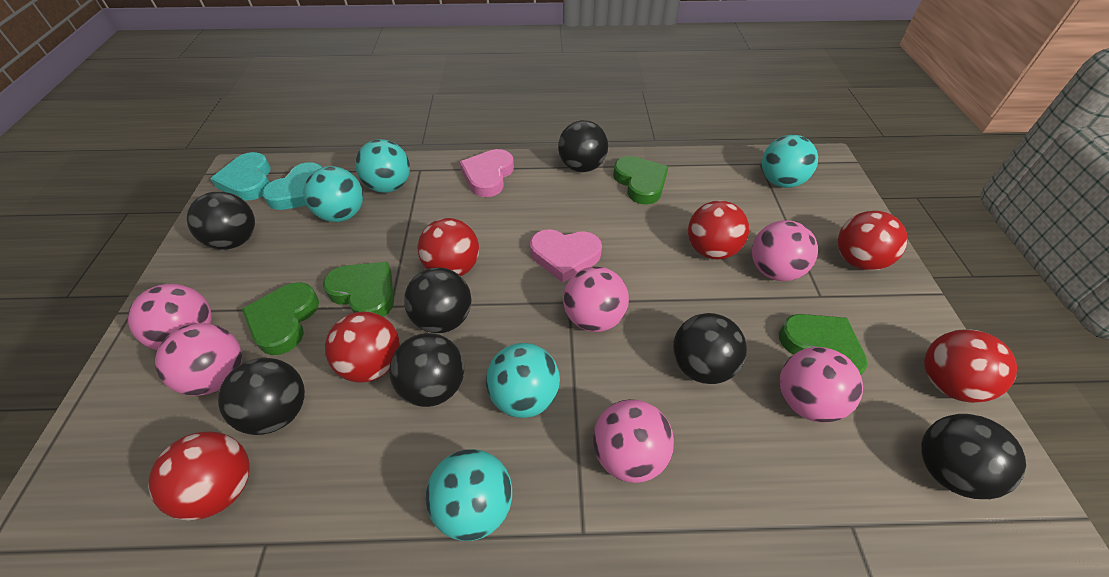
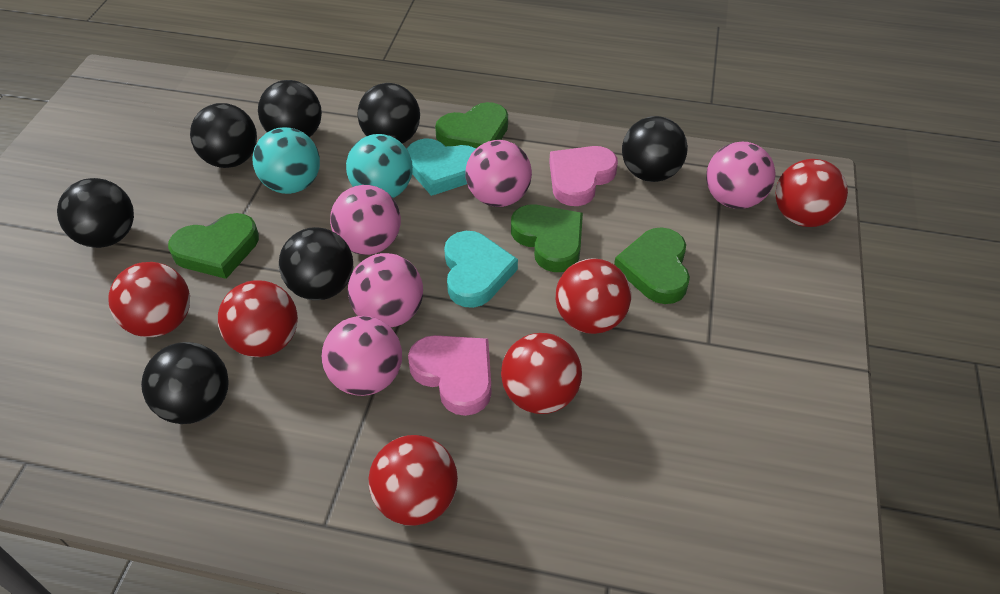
pink ball: [128,284,212,350] [155,323,242,396] [563,266,629,332] [593,399,674,483] [752,221,818,281] [780,347,863,423] = 6 -> [322,316,402,396] [330,185,401,255] [348,253,423,327] [466,140,532,207] [706,142,775,209] = 5
turquoise ball: [304,166,363,222] [355,139,410,193] [426,449,512,541] [486,343,560,418] [762,135,818,188] = 5 -> [252,127,320,194] [346,134,413,198] = 2

